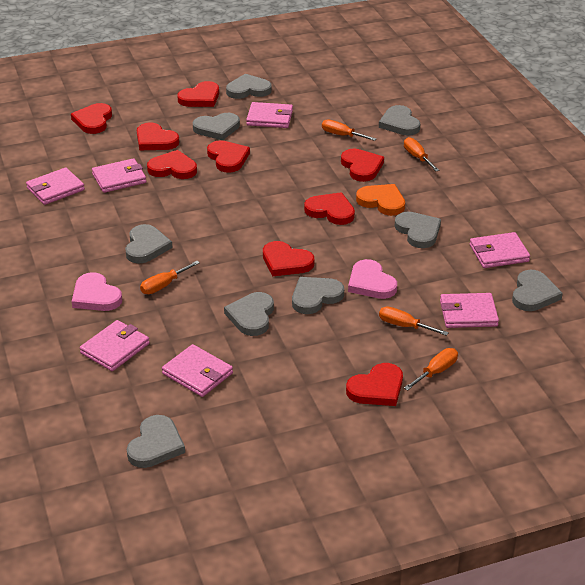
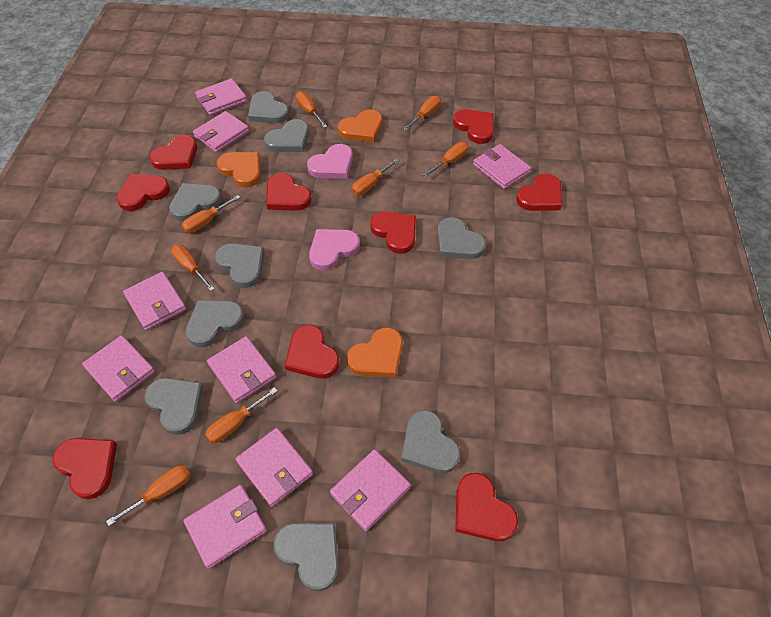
orange heart: [356,184,405,216] = 1 -> [217,152,261,188] [338,109,382,142] [347,327,403,377] = 3
orange screwdriver: [140,261,200,294] [322,119,377,141] [379,306,449,336] [404,137,439,171] [404,348,458,391] = 5 -> [106,465,191,526] [171,245,215,291] [182,195,241,233] [205,387,277,443] [296,91,327,128] [352,159,399,195] [404,96,441,131] [423,142,469,177] = 8
pink wallet: [26,168,85,205] [80,320,150,371] [92,158,147,193] [162,344,233,397] [246,102,293,128] [440,293,499,328] [470,232,530,268] = 7 -> [82,335,155,402] [123,271,186,331] [183,485,267,569] [193,111,249,153] [195,78,247,115] [207,336,277,403] [235,428,313,507] [330,449,411,531] [473,144,531,189] = 9

